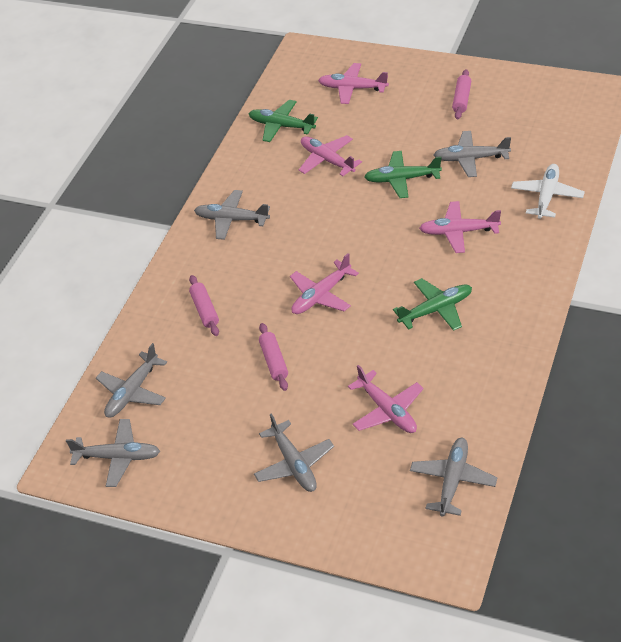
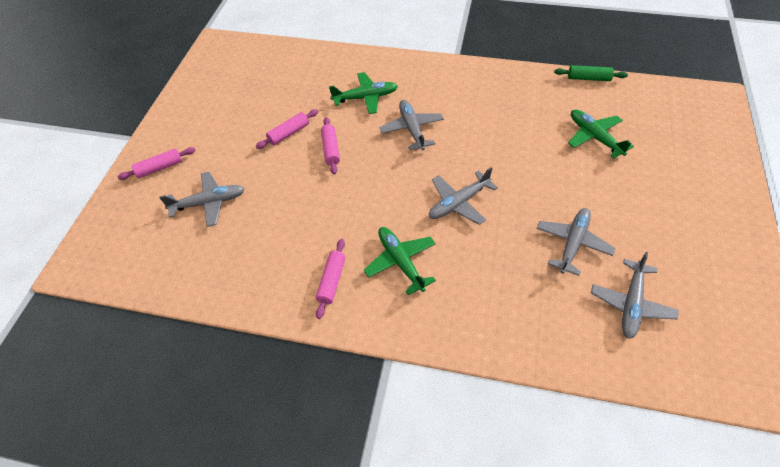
green rolling pin: none = 0 -> [554,65,628,81] = 1
grey plane: [66,419,160,487] [96,343,167,417] [194,190,270,240] [254,413,334,492] [410,438,497,517] [433,131,511,177] = 6 -> [159,172,245,227] [380,100,444,150] [429,167,498,225] [537,208,615,276] [591,252,679,339] = 5
pink plane: [290,253,359,314] [299,135,362,176] [318,63,389,104] [348,365,424,433] [419,201,501,253] = 5 -> none = 0
pink rolling pin: [189,275,219,336] [259,323,288,391] [452,69,471,119] = 3 -> [117,147,196,180] [256,109,318,149] [316,239,346,319] [321,117,340,174] = 4
white plane: [511,164,585,219] = 1 -> none = 0

